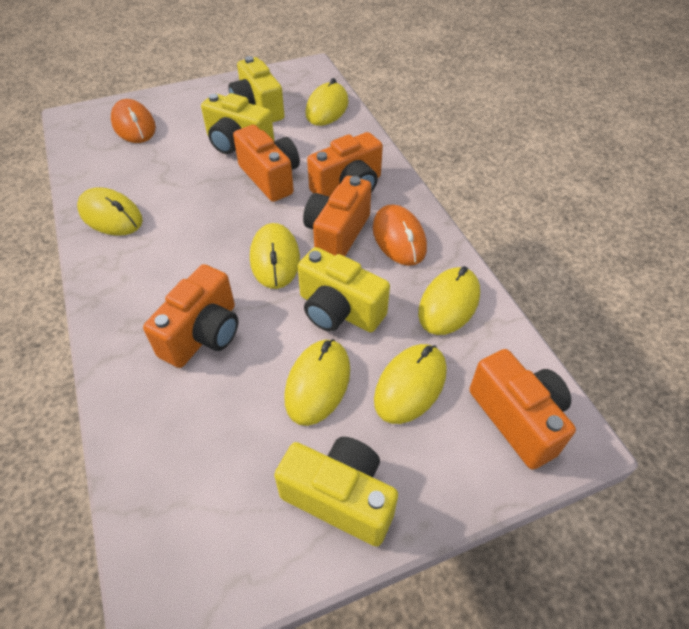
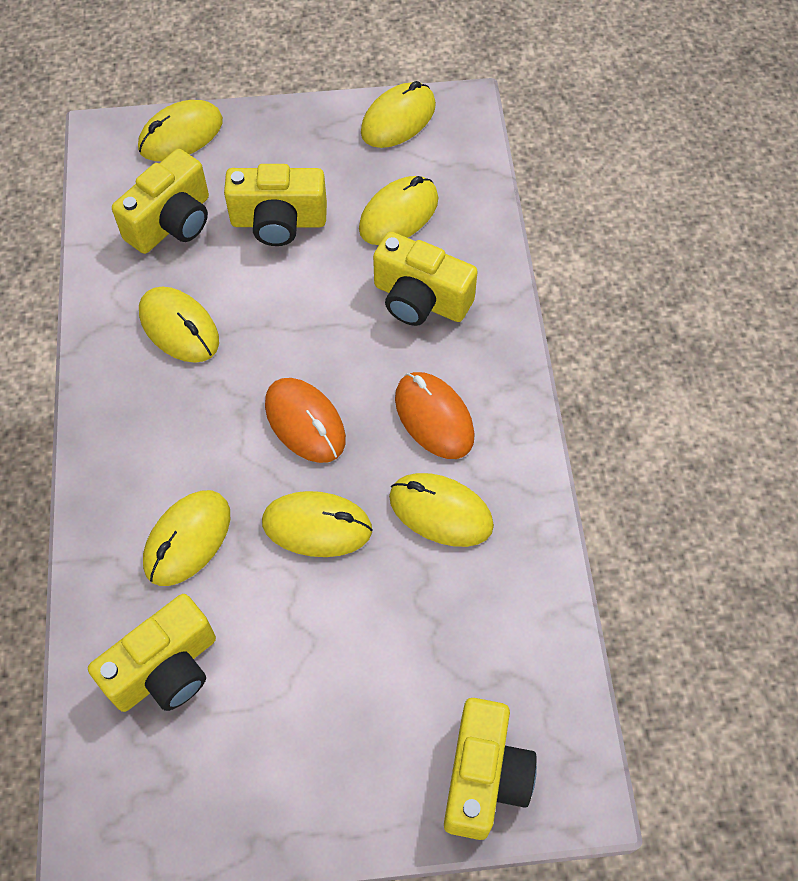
orange camera: [143,264,238,368] [233,125,300,202] [303,176,371,256] [307,132,383,197] [469,349,576,470] = 5 -> none = 0
yellow camera: [201,93,274,154] [228,56,285,123] [274,437,398,547] [298,247,390,332] = 4 -> [88,594,216,712] [112,149,209,254] [224,164,327,246] [373,232,478,326] [444,698,537,840] = 5
yellow mouse: [77,187,143,236] [250,223,300,289] [284,339,350,426] [306,78,348,126] [374,344,447,424] [418,266,480,335] = 6 -> [138,100,223,161] [139,287,219,363] [143,490,230,586] [262,491,373,557] [359,176,439,245] [361,81,436,148] [389,473,494,547] = 7

